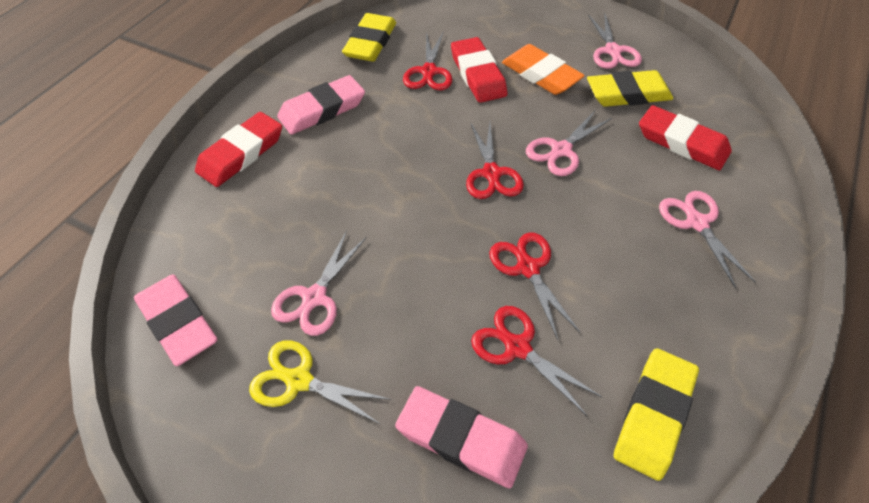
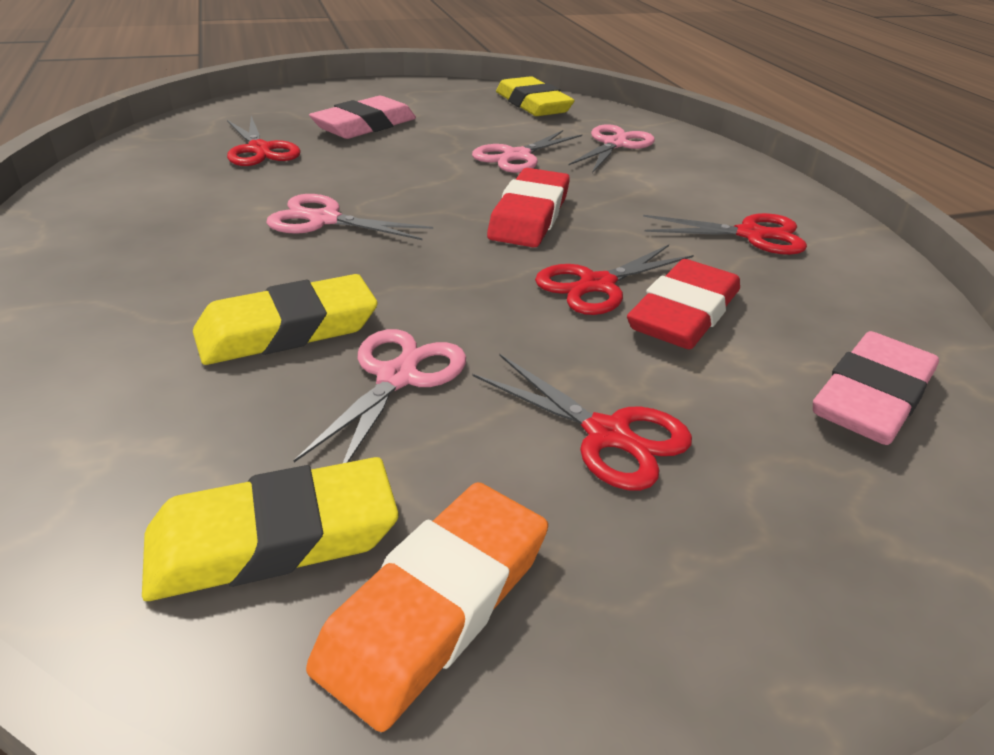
pink eraser: [134,275,217,366] [277,75,365,135] [395,386,528,488] = 3 -> [309,96,416,139] [813,331,939,445] = 2
red eraser: [195,112,282,187] [451,37,507,103] [639,105,732,170] = 3 -> [487,168,570,248] [627,259,740,349] = 2
yellow scissors: [249,340,392,424] = 1 -> none = 0

